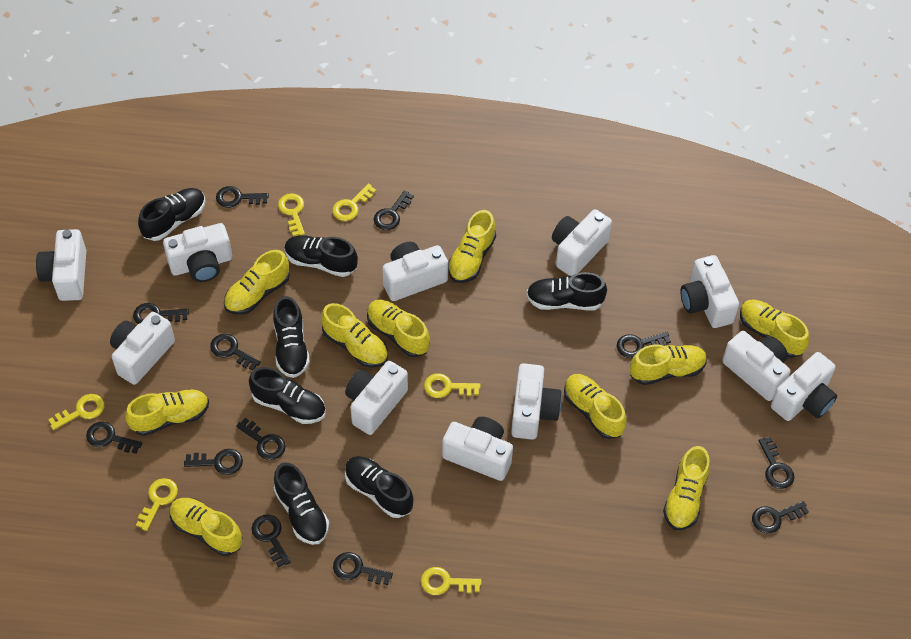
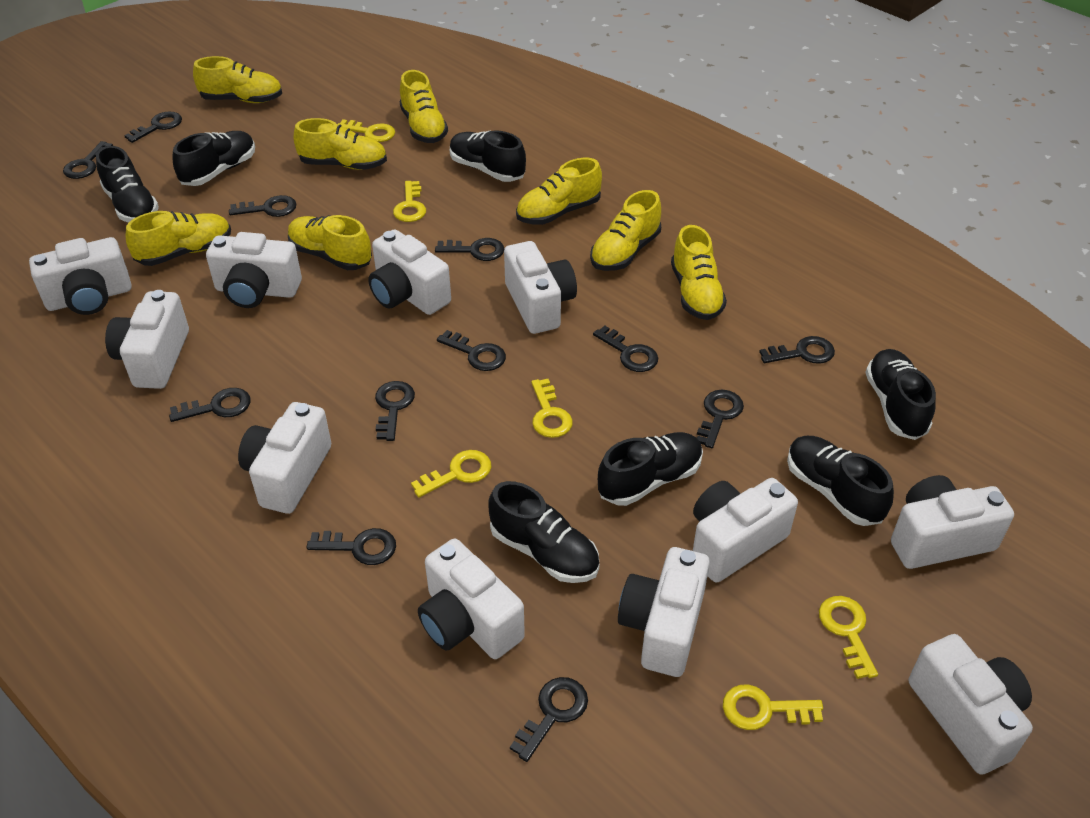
yellow shoe: [125,389,209,436] [170,498,242,556] [224,250,290,315] [321,303,388,368] [367,300,430,357] [448,210,496,283] [564,374,627,439] [630,344,707,385] [663,446,710,530] [740,299,809,358] = 10 -> [126,211,231,266] [193,56,282,103] [288,215,372,270] [294,118,387,170] [399,70,448,143] [516,158,602,225] [590,190,661,271] [671,225,727,320] = 8

